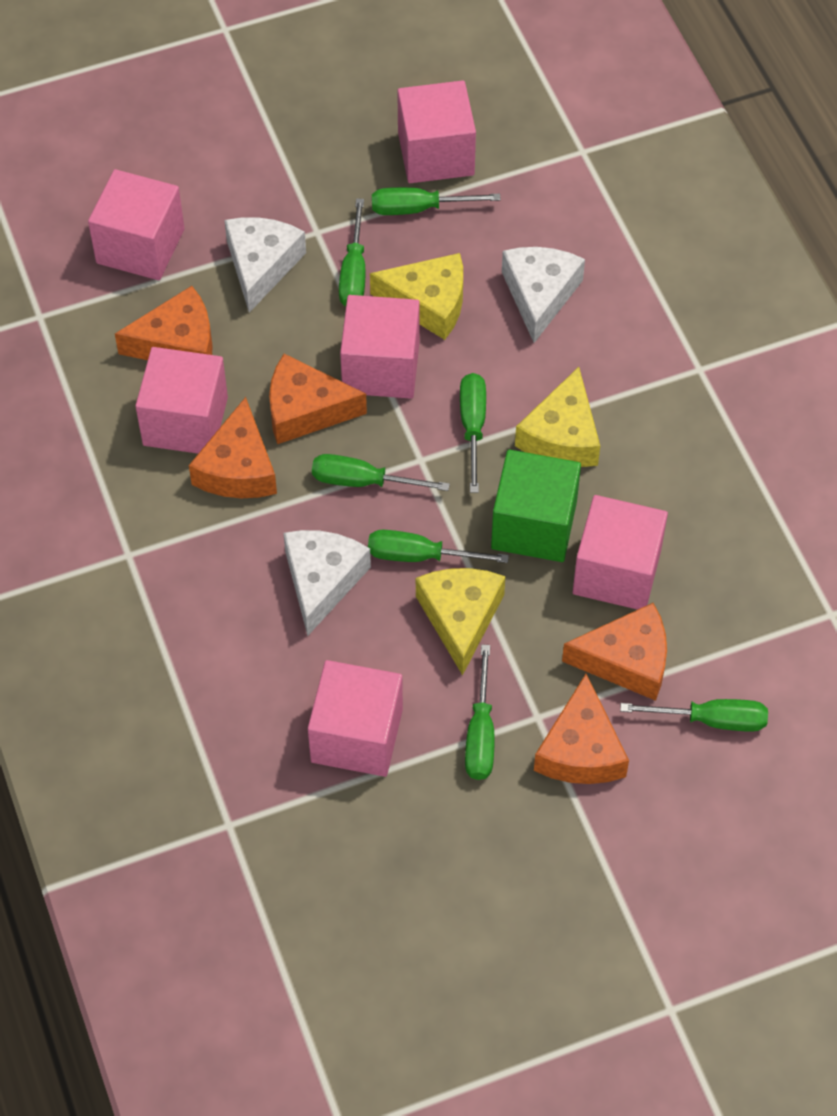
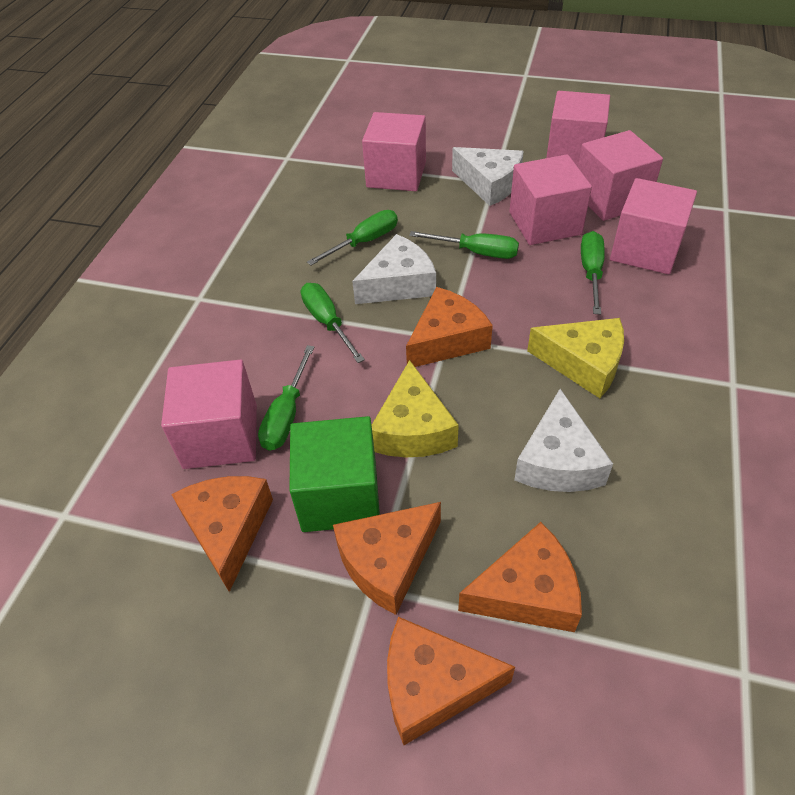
green screwdriver: [312,454,450,491] [339,198,365,306] [368,530,509,563] [372,187,501,215] [460,373,486,493] [465,645,494,780] [620,699,768,732] = 7 -> [258,345,314,451] [301,283,365,363] [307,210,398,266] [409,231,519,259] [581,231,605,314] = 5
yellow cheese: [370,253,463,340] [416,568,505,676] [515,367,600,467] = 3 -> [372,360,459,457] [527,318,624,398] = 2

